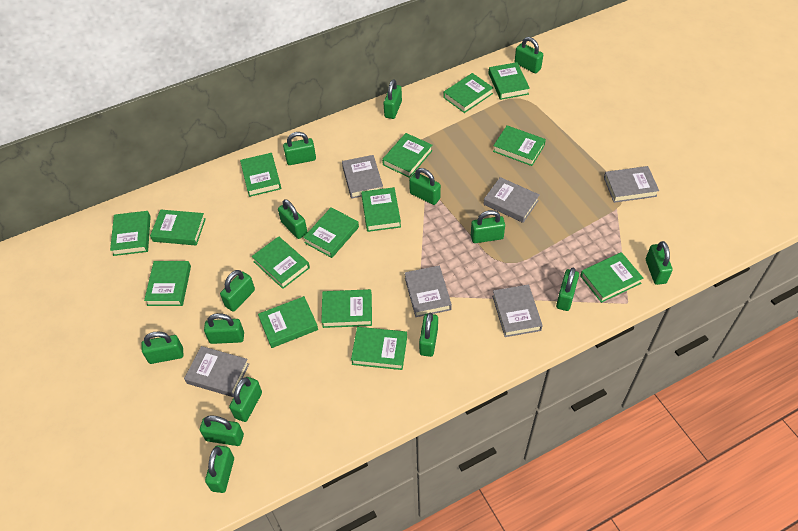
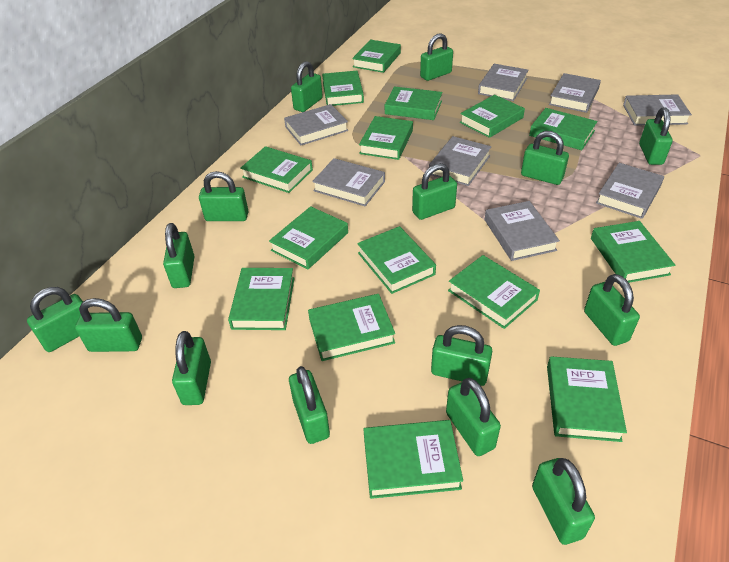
grey book: [184,346,249,397] [342,155,383,199] [405,266,452,317] [483,177,540,223] [492,284,543,337] [604,166,659,203] = 6 -> [284,104,348,145] [312,158,385,206] [429,136,491,186] [478,64,528,101] [484,201,560,261] [549,73,601,113] [596,163,664,219] [623,94,692,126] = 8

